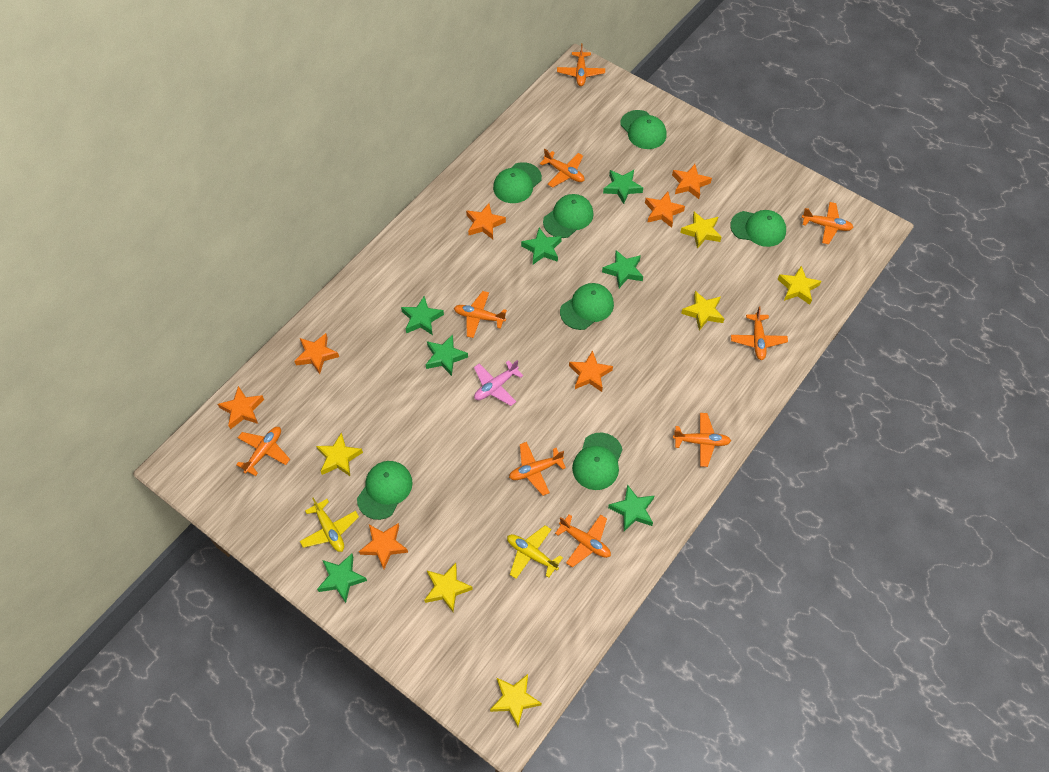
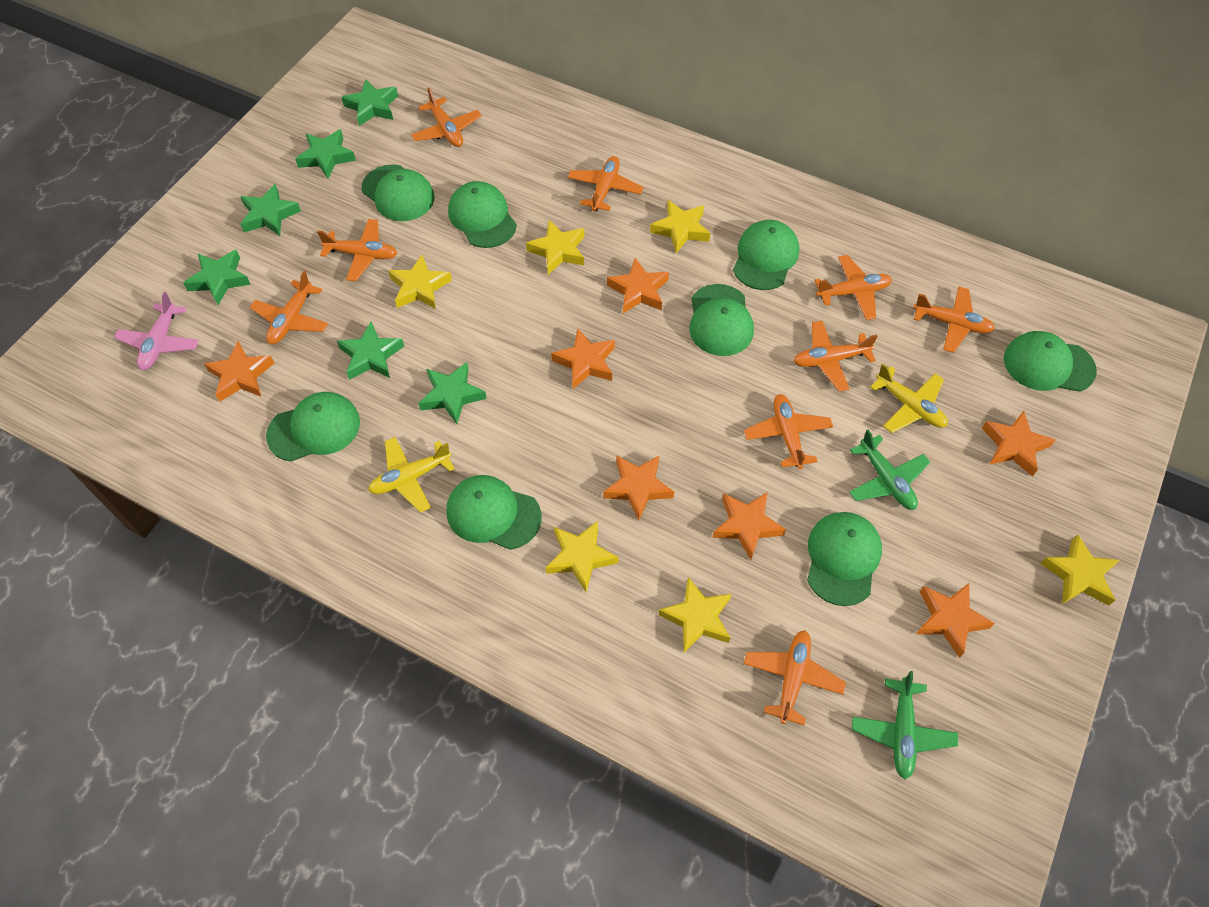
green cap: [357,461,413,520] [493,162,542,203] [543,194,593,238] [560,283,614,330] [572,432,623,490] [620,110,666,149] [730,210,786,247] = 7 -> [266,392,360,462] [362,164,435,221] [447,475,542,550] [448,181,517,248] [689,284,754,356] [733,220,799,290] [807,512,882,606] [1004,331,1097,392] = 8
green plane: none = 0 -> [849,429,930,510] [852,671,958,779] = 2
green star: [317,554,367,603] [401,296,444,335] [426,334,468,376] [521,228,562,264] [602,250,643,288] [603,170,643,204] [608,484,654,531] = 7 -> [183,250,251,305] [240,184,301,236] [295,129,356,178] [337,322,404,380] [341,79,398,126] [418,362,487,424] = 6

